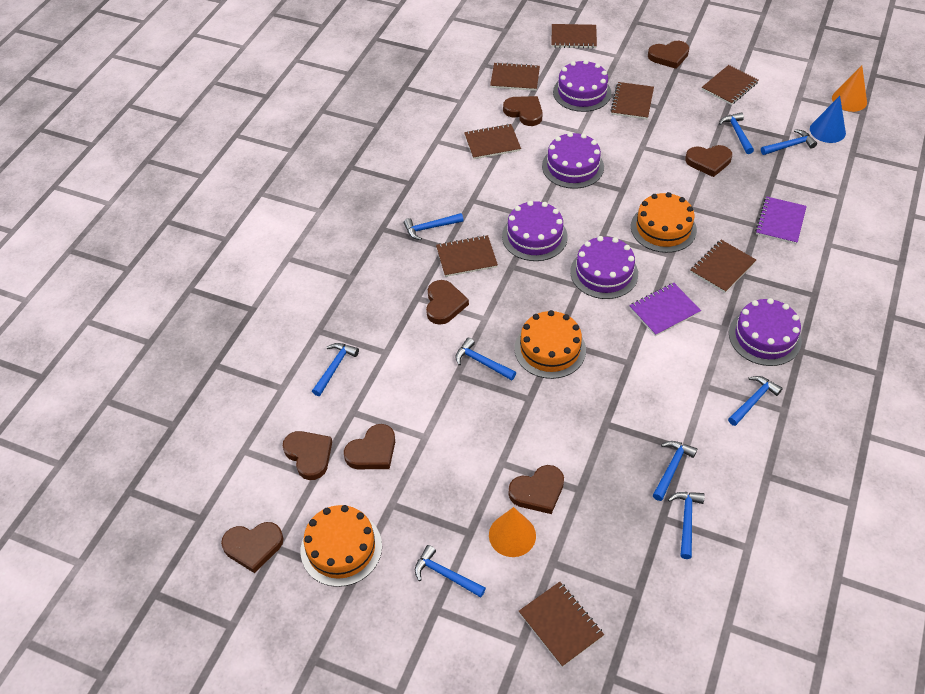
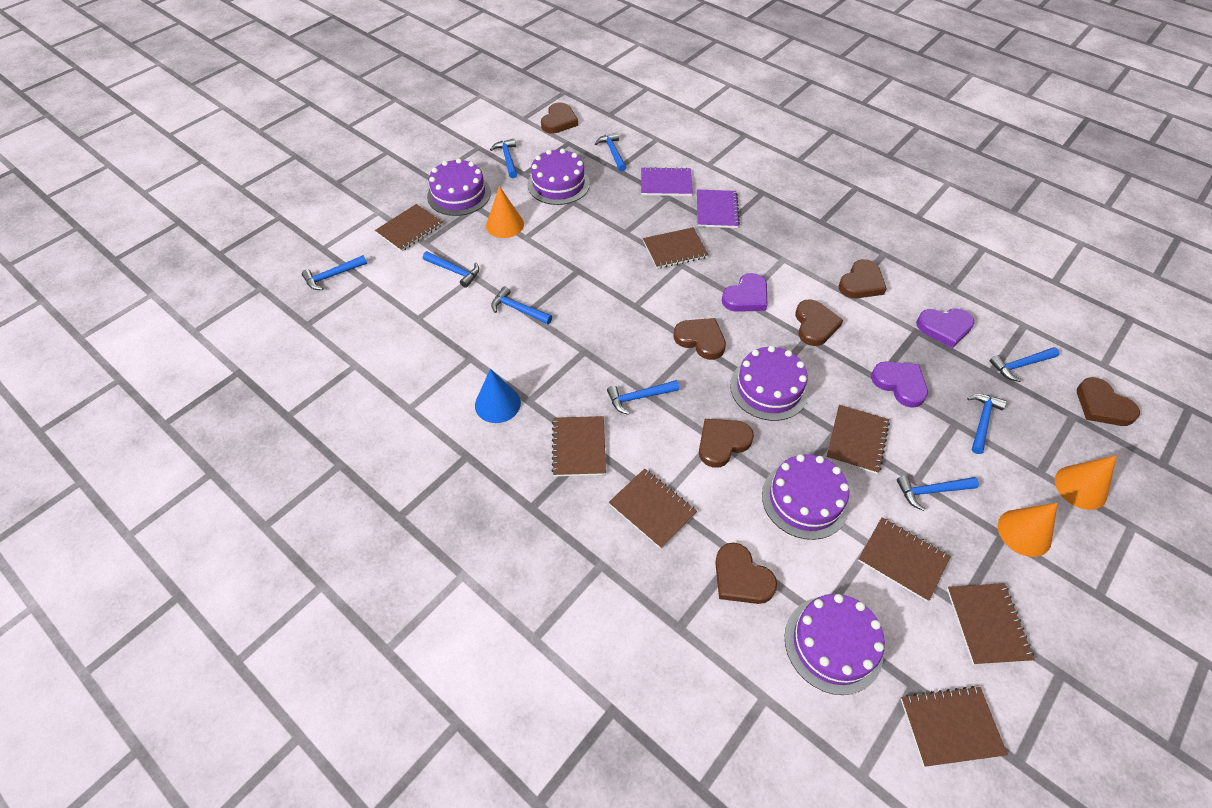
brown heart: [221,522,284,573] [283,431,332,480] [344,424,395,469] [426,280,469,325] [503,96,543,126] [509,465,564,514] [648,41,689,69] [685,145,732,177] = 8 -> [541,102,578,134] [674,318,726,360] [699,419,754,468] [715,542,777,604] [795,299,843,346] [838,259,887,298] [1077,377,1140,426] = 7
orange cake: [301,505,382,587] [514,310,586,379] [631,192,697,253] = 3 -> none = 0
orange cone: [489,507,536,557] [832,65,867,112] = 2 -> [486,186,524,238] [998,503,1058,557] [1055,455,1117,510] = 3
purple heart: none = 0 -> [722,273,768,312] [871,361,928,408] [916,308,974,348] = 3

